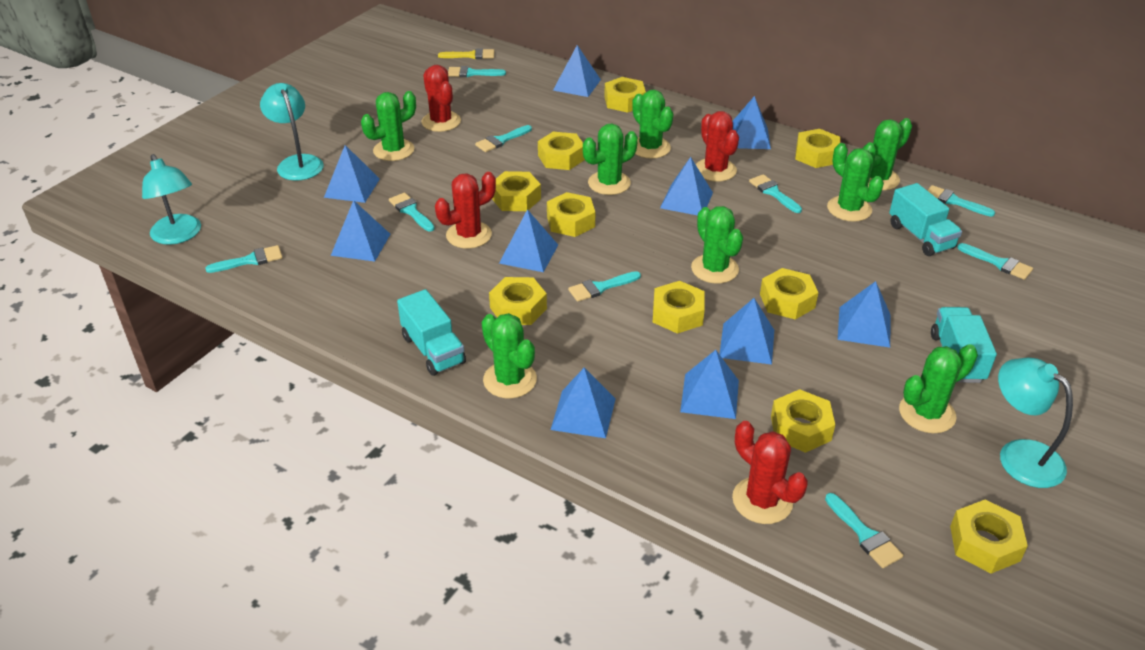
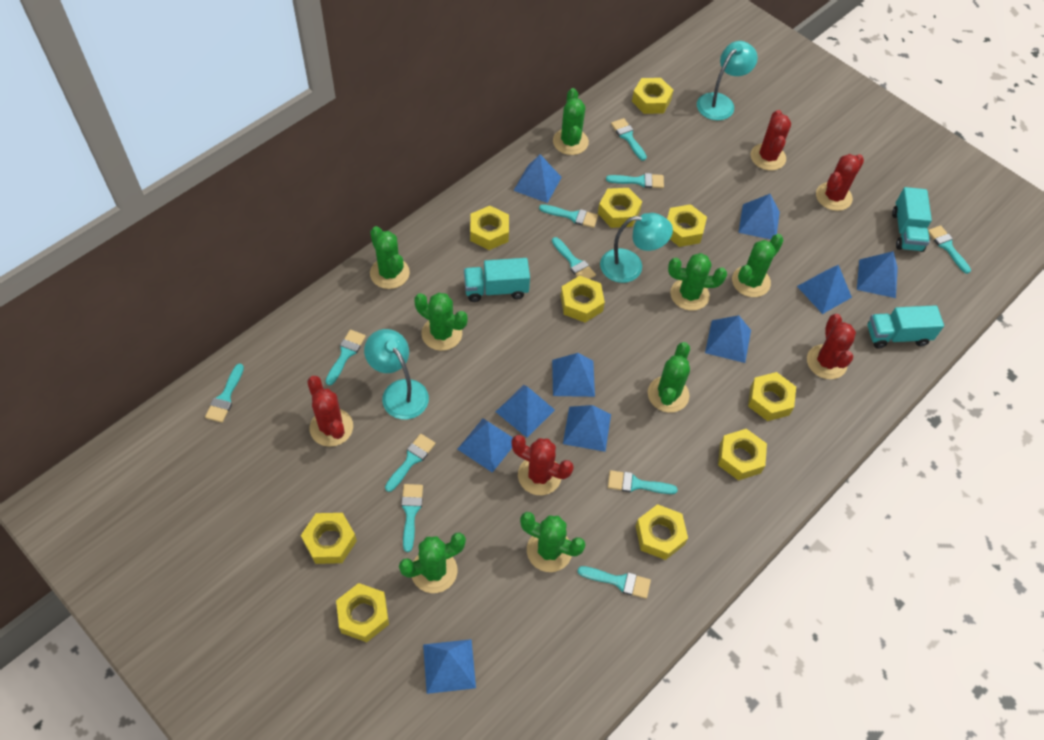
red cactus: [421,65,461,132] [435,172,496,249] [696,111,739,182] [732,421,808,524] = 4 -> [307,376,353,447] [512,435,574,495] [750,110,791,171] [807,314,856,379] [816,154,864,211] = 5
turquoise brush: [205,245,283,273] [389,193,435,232] [448,66,506,77] [475,125,532,152] [568,271,641,302] [749,174,802,213] [825,493,903,568] [927,185,995,217] [957,243,1033,280] = 9 -> [205,363,244,423] [326,330,366,385] [385,434,435,492] [401,484,423,552] [539,204,598,228] [552,237,596,279] [577,566,651,599] [606,173,664,188] [608,470,678,494] [611,118,647,161] [928,225,971,274] = 11
yellow brush: [438,49,494,59] = 1 -> none = 0

